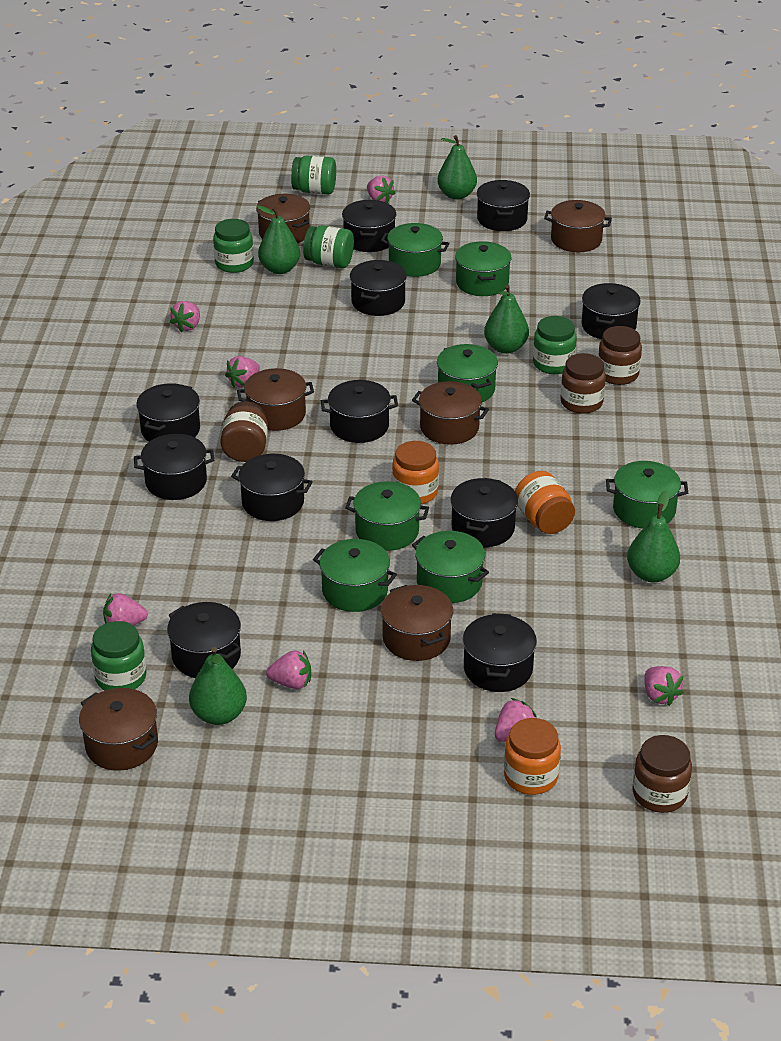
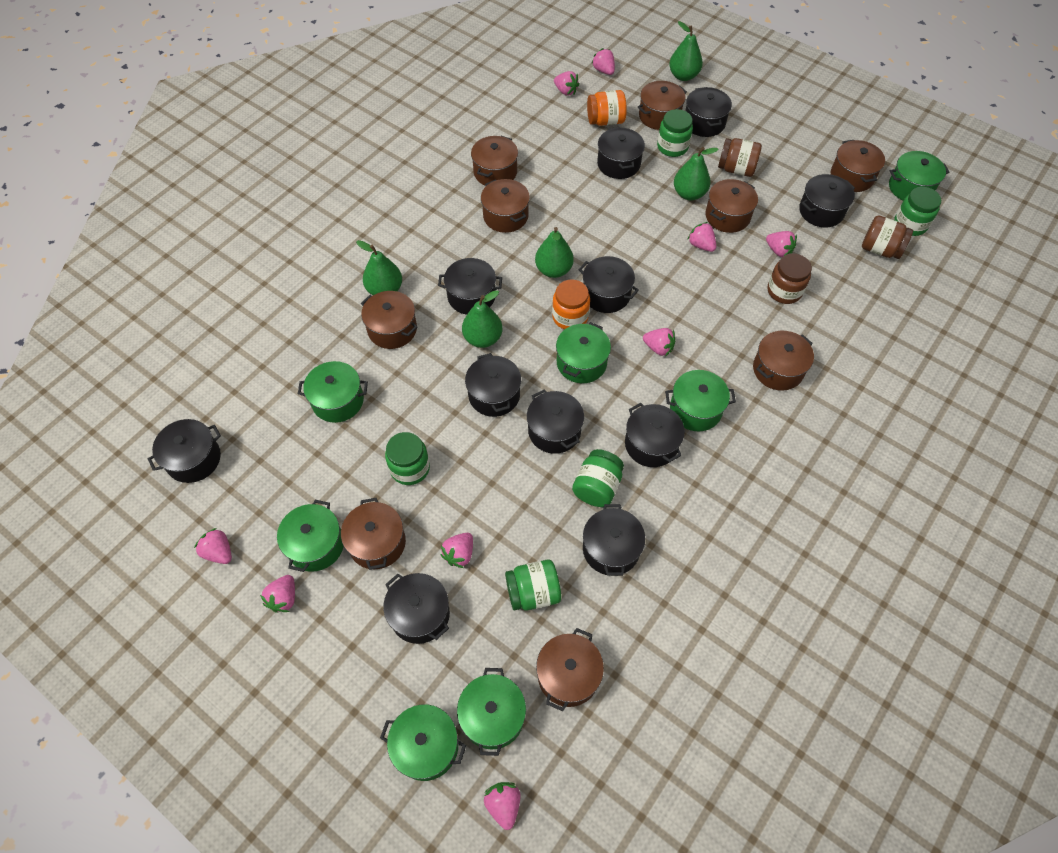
brown jar: [220,401,268,462] [560,353,606,414] [598,326,642,385] [632,735,692,813] = 4 -> [718,138,762,177] [767,253,812,304] [862,215,913,259] = 3
brown pot: [79,688,158,771] [237,368,314,431] [256,194,310,243] [381,585,453,661] [412,381,489,445] [544,200,612,252] = 6 -> [341,498,406,570] [361,291,418,349] [471,136,518,185] [481,179,530,233] [536,628,604,711] [638,81,687,130] [705,179,758,233] [753,331,814,390] [830,140,885,192] = 9
orange jar: [392,441,439,504] [504,718,561,795] [515,471,575,534] = 3 -> [552,279,590,329] [587,90,627,126] = 2
pink strawberry: [103,593,148,626] [170,301,200,332] [225,356,260,388] [266,650,311,689] [367,175,396,203] [495,698,536,742] [644,666,684,706] = 7 -> [194,528,232,564] [260,575,295,613] [440,533,473,568] [484,782,521,830] [554,71,579,96] [591,48,615,75] [643,328,675,357] [687,222,716,252] [766,231,797,257] = 9

